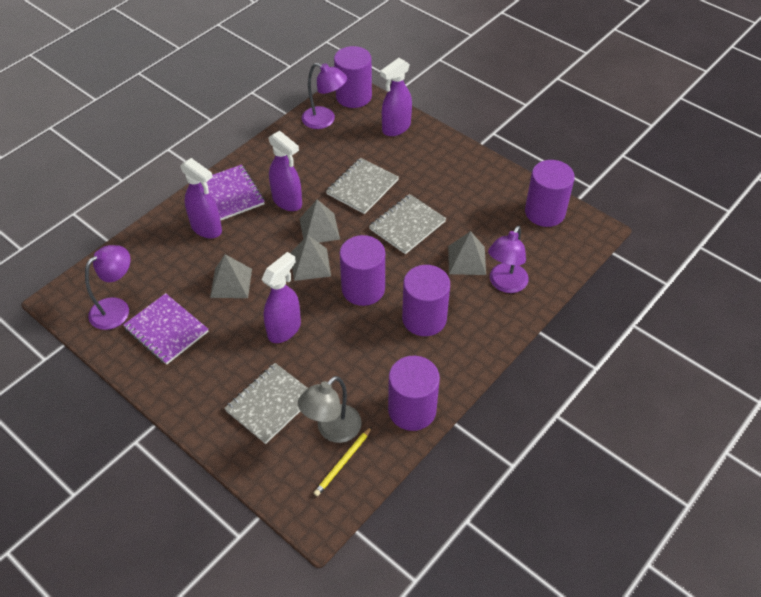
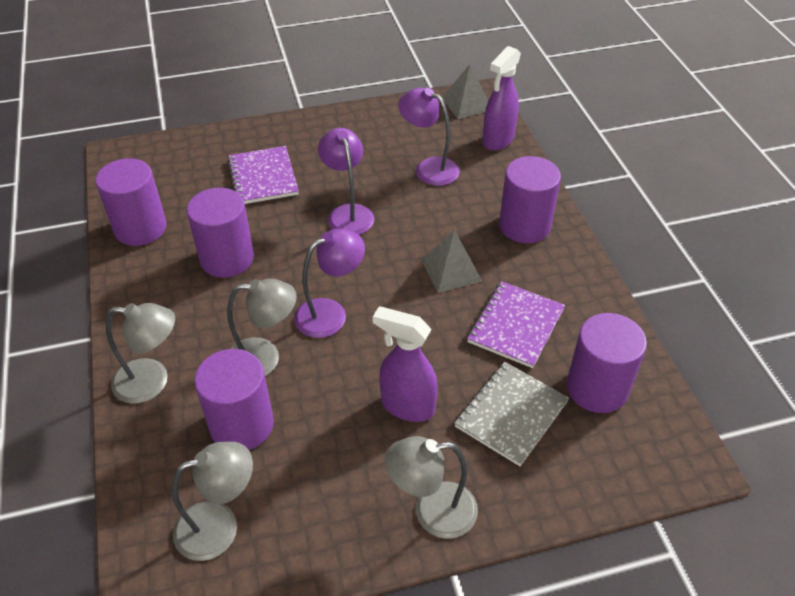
grey lamp: [298,376,362,443] = 1 -> [106,303,175,404] [172,442,253,561] [227,278,297,376] [385,436,478,539] = 4
grey notebook: [224,363,308,444] [326,158,399,214] [369,194,446,254] = 3 -> [454,362,569,466] = 1
grey pyramid: [210,254,252,298] [291,235,331,281] [299,199,340,243] [448,231,486,275] = 4 -> [421,230,482,293] [442,64,488,119] = 2
purple spray bottle: [180,158,222,238] [261,252,301,343] [268,131,302,211] [380,58,412,136] = 4 -> [373,306,438,422] [483,46,521,151] = 2
yellow pencil: [314,427,372,496] = 1 -> none = 0

